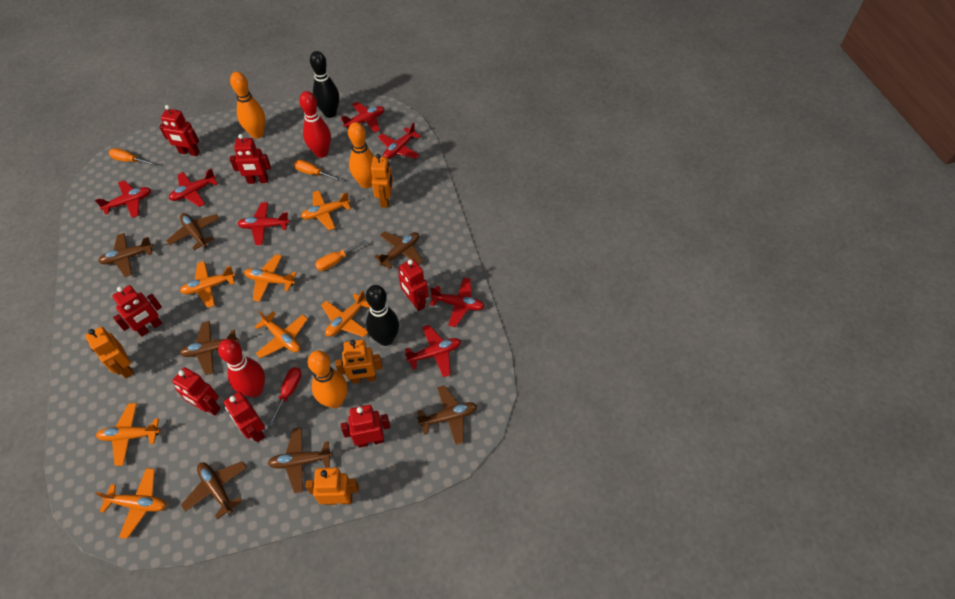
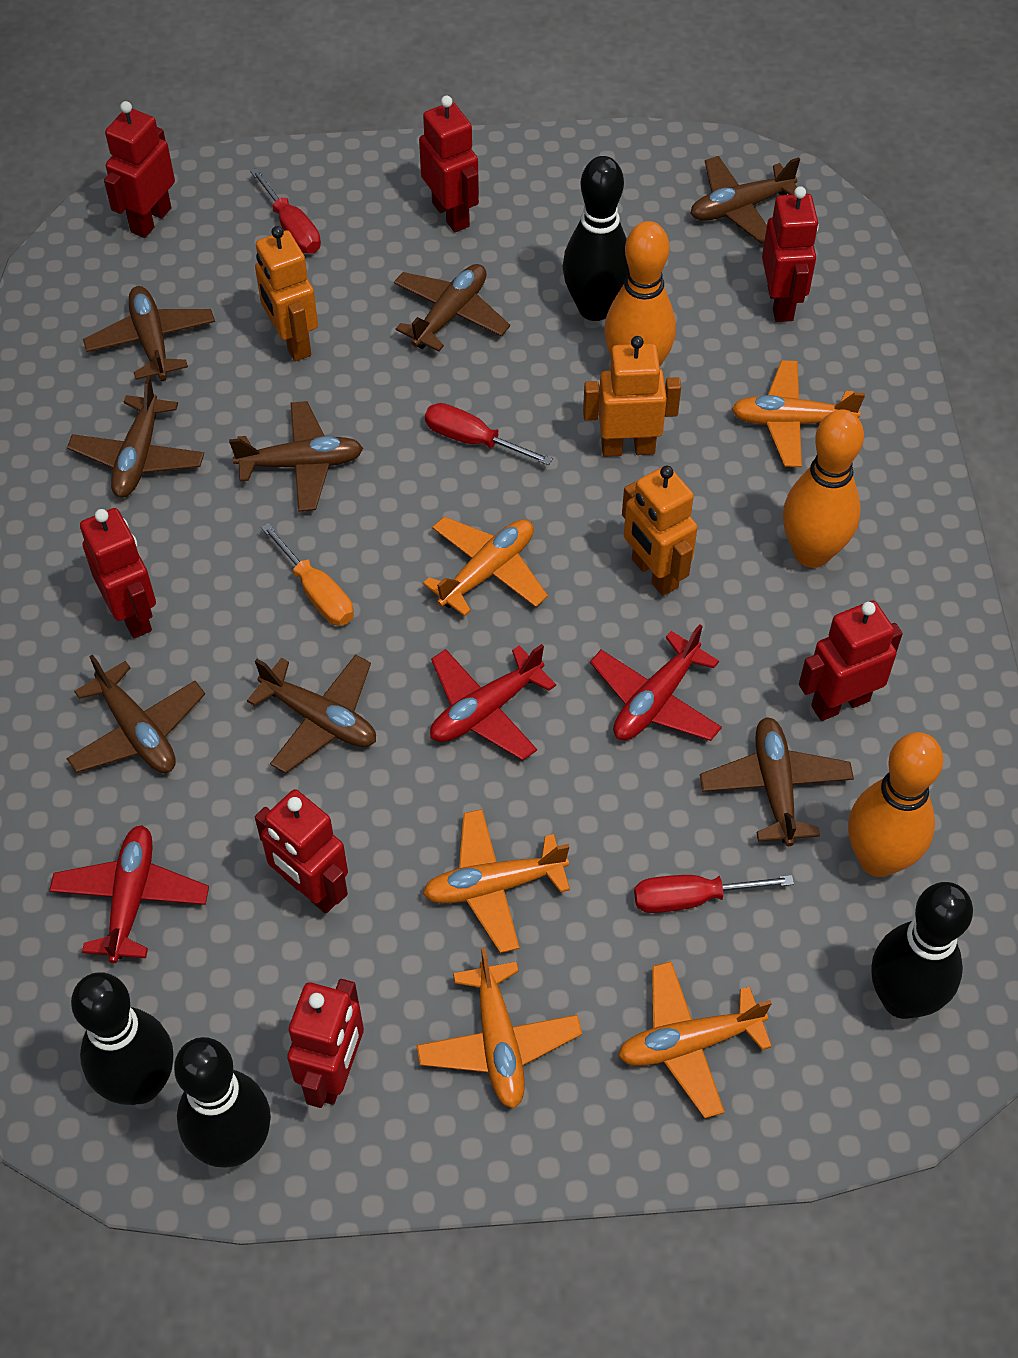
black bowling pin: [310,51,339,118] [366,285,399,346] = 2 -> [71,972,173,1105] [174,1037,271,1168] [563,156,629,321] [872,882,973,1019] = 4
brown plane: [98,233,154,277] [166,213,220,250] [179,321,239,375] [181,461,247,519] [268,427,332,493] [374,231,423,269] [417,385,477,445] = 7 -> [66,654,205,773] [67,376,204,498] [83,286,215,381] [229,401,363,512] [247,654,376,773] [394,264,510,352] [690,156,800,244] [700,717,854,846] = 8
orange plane: [95,468,166,539] [96,403,160,466] [180,261,235,308] [244,254,297,302] [254,310,308,358] [301,191,351,230] [321,291,370,337] = 7 -> [416,948,582,1109] [423,516,548,617] [423,809,570,953] [618,961,772,1118] [732,360,865,467] = 5
orange robot: [85,327,134,378] [305,468,359,505] [335,340,383,383] [371,154,393,208] = 4 -> [255,226,318,362] [583,336,681,457] [622,465,697,596] = 3
orange screwdriver: [109,148,156,165] [294,160,341,181] [315,240,367,271] = 3 -> [261,523,354,626] = 1
red bowling pin: [218,339,265,397] [299,91,331,158] = 2 -> none = 0
red plane: [95,180,151,218] [169,168,218,207] [238,202,290,245] [341,102,384,133] [378,122,421,159] [405,325,461,377] [430,277,485,327] = 7 -> [49,825,209,963] [430,644,556,761] [590,624,722,741] = 3
red screwdriver: [268,367,302,426] = 1 -> [250,168,321,254] [425,403,553,465] [634,875,794,913] = 3

